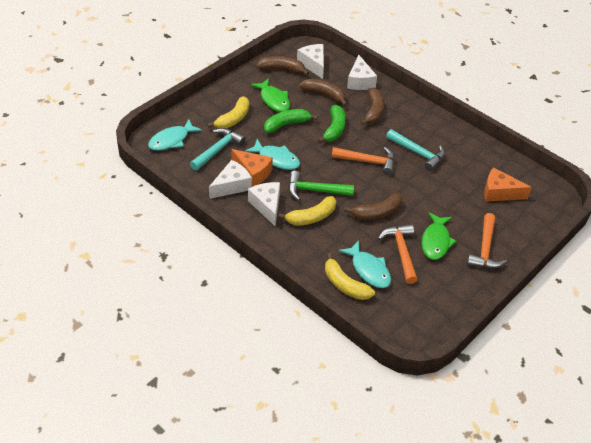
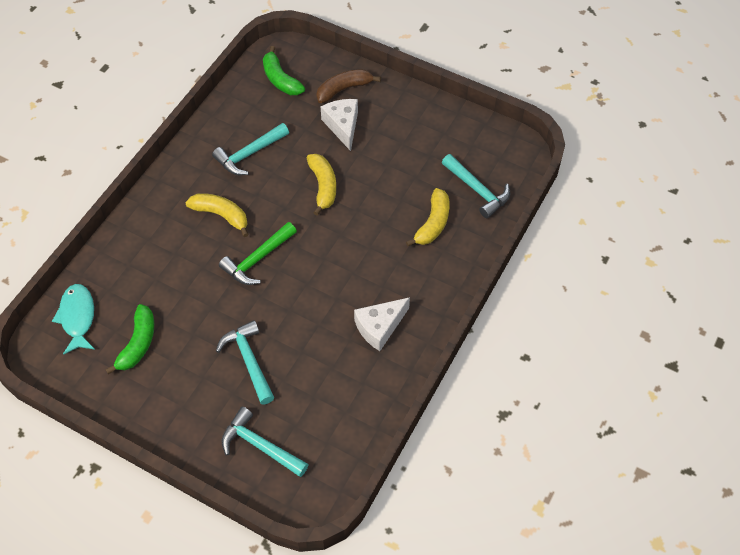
brown banana: [257,56,309,75] [299,79,347,106] [344,193,402,220] [360,88,384,125] = 4 -> [316,69,381,103] = 1
green fish: [251,78,290,112] [421,212,456,260] = 2 -> none = 0
orange cheese: [231,149,273,187] [484,168,532,202] = 2 -> none = 0
orange hammer: [332,147,395,175] [378,224,418,284] [467,213,507,269] = 3 -> none = 0
turquoise fish: [148,119,202,151] [245,139,300,170] [339,240,391,288] = 3 -> [52,284,95,355] = 1
turquoise hammer: [190,128,246,171] [386,129,445,171] = 2 -> [212,123,289,175] [216,320,274,405] [222,407,309,477] [442,154,510,218] = 4
white cheese: [209,160,252,199] [248,182,280,227] [297,44,324,79] [347,55,377,90] = 4 -> [321,99,358,151] [354,297,410,351] = 2

